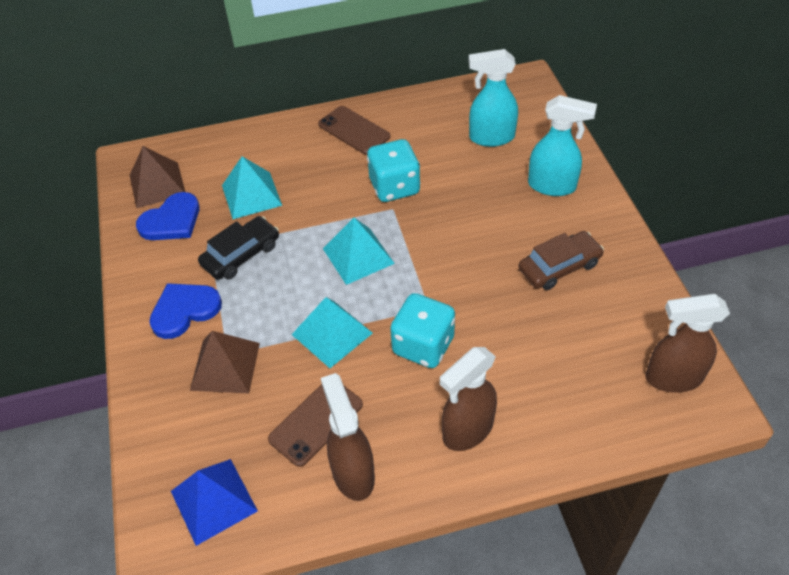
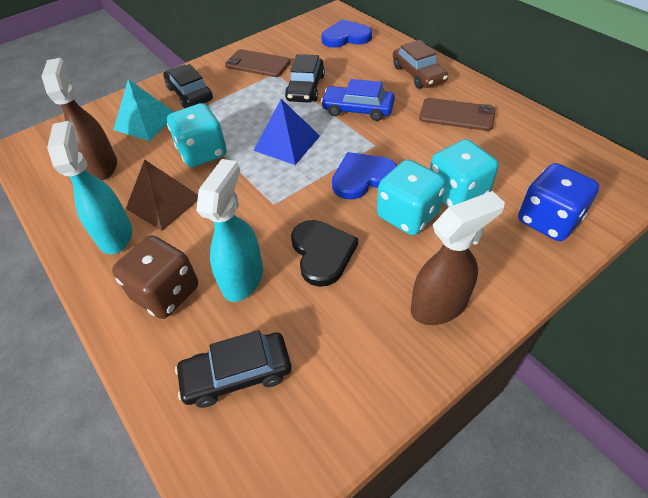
black car: [198,216,279,280] = 1 -> [163,64,213,108] [175,330,292,408] [285,54,325,103] = 3
black heart: none = 0 -> [291,220,358,287] = 1
blue car: none = 0 -> [321,79,395,121] = 1
blue dice: none = 0 -> [518,163,599,241] = 1
brown dice: none = 0 -> [112,235,198,319] = 1
brown pyramid: [130,146,185,208] [190,331,260,393] = 2 -> [126,159,198,231] = 1
brown spray bottle: [321,373,375,501] [440,347,497,451] [645,294,730,393] = 3 -> [41,58,117,180] [411,191,505,325] = 2
turquoise dice: [367,139,420,202] [390,293,455,368] = 2 -> [167,103,227,167] [377,159,446,235] [430,139,498,207] = 3
turquoise pyramid: [222,156,282,219] [292,297,373,368] [323,218,395,285] = 3 -> [113,79,174,141] = 1

